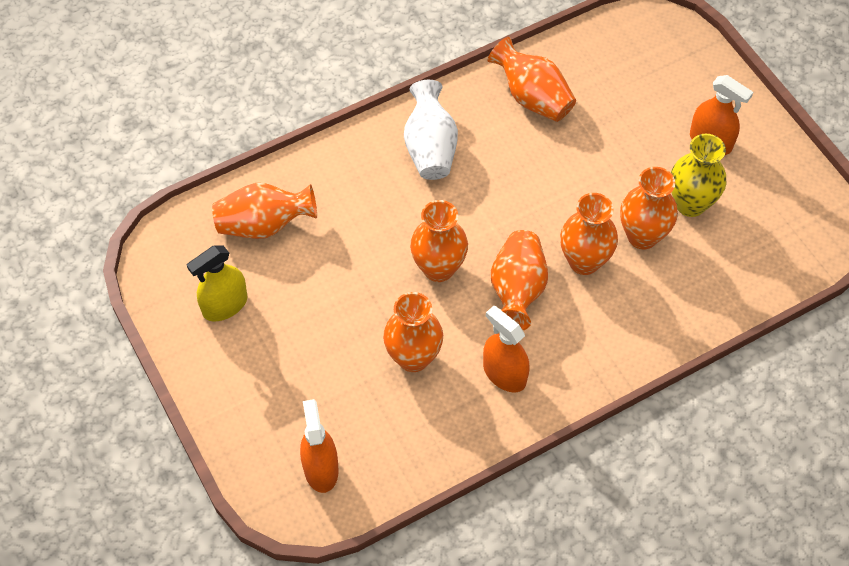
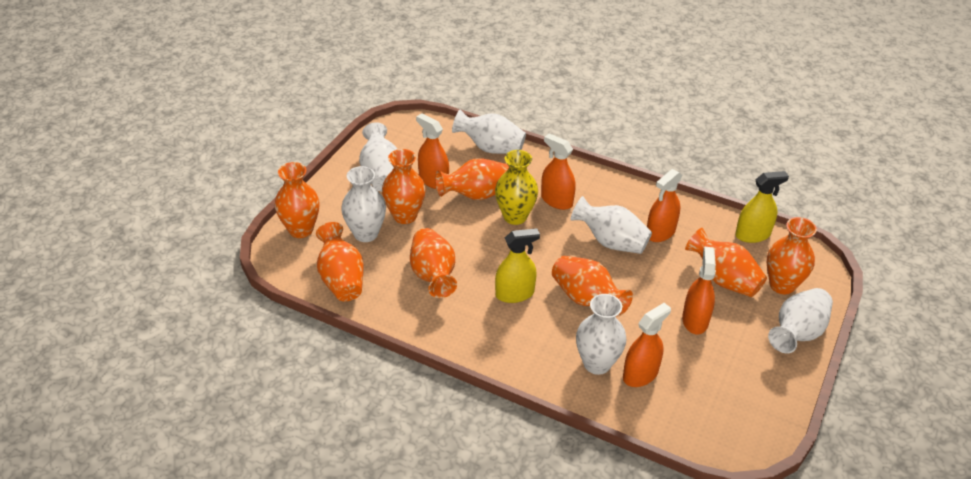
orange spray bottle: [300,399,339,493] [483,306,529,392] [690,75,753,155] = 3 -> [416,113,449,189] [541,133,576,210] [623,303,671,387] [647,169,682,242] [682,247,716,334] = 5
orange vase: [212,183,317,239] [383,292,443,372] [410,200,468,282] [488,37,576,122] [490,230,548,330] [560,193,618,275] [620,167,678,249] = 7 -> [275,162,320,238] [316,222,364,301] [382,149,425,224] [410,228,457,298] [435,158,509,200] [552,256,633,317] [685,228,767,297] [767,217,817,294] = 8
white vase: [404,80,458,180] = 1 -> [341,166,386,242] [359,122,397,191] [452,110,526,154] [570,196,652,254] [576,294,626,375] [768,288,833,354] = 6
yellow spray bottle: [187,246,248,321] = 1 -> [495,228,540,303] [735,171,789,243] = 2

